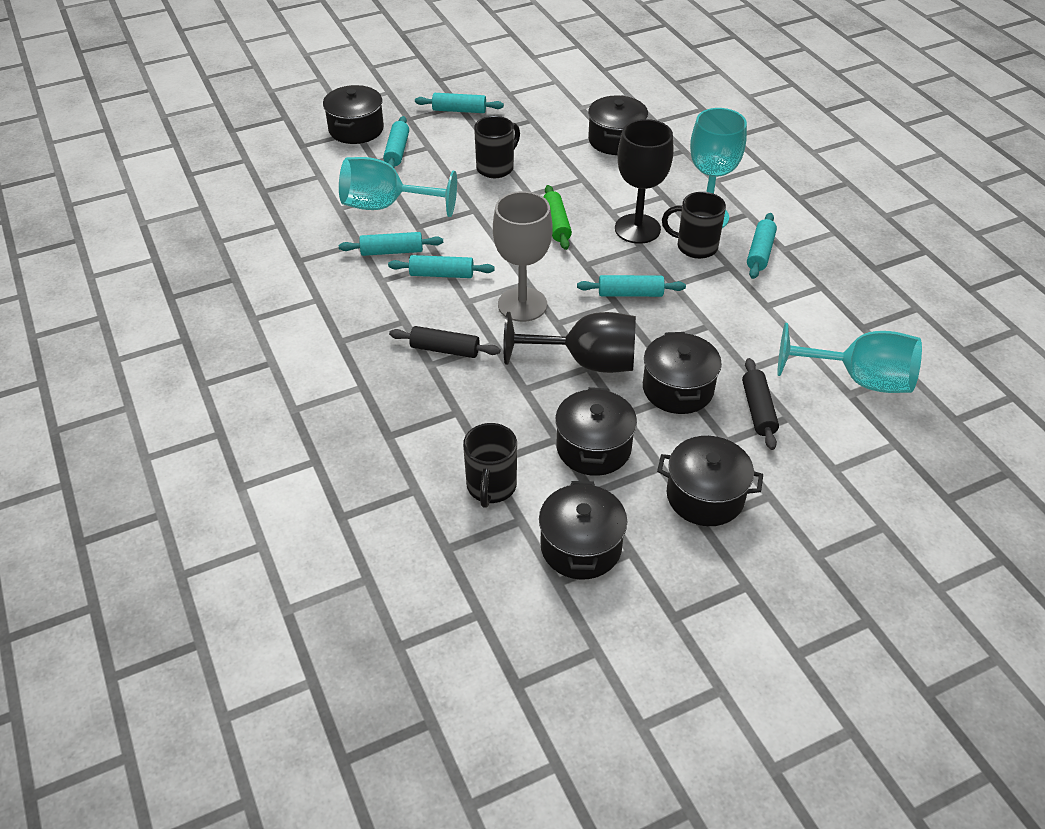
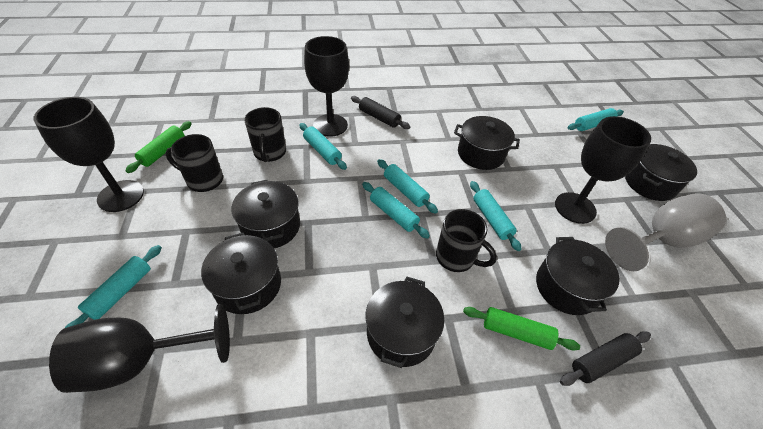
black goblet: [503,312,636,373] [615,119,674,244] = 2 -> [34,97,144,212] [49,304,230,393] [304,36,349,137] [555,116,651,224] = 4
green rolling pin: [543,185,572,250] = 1 -> [125,121,192,173] [463,307,580,351] = 2
turquoise goblet: [339,157,457,217] [690,108,747,228] [777,323,922,393] = 3 -> none = 0

